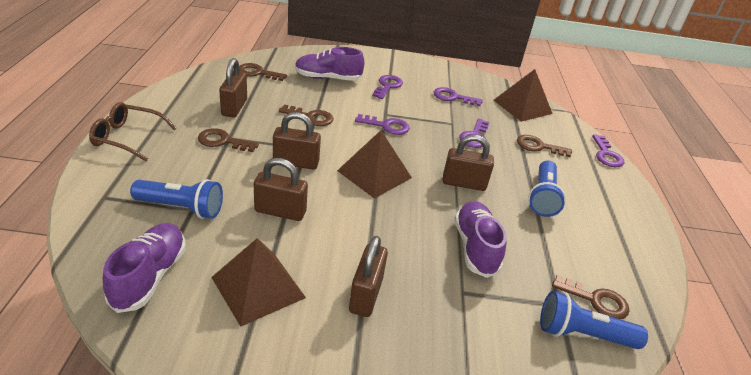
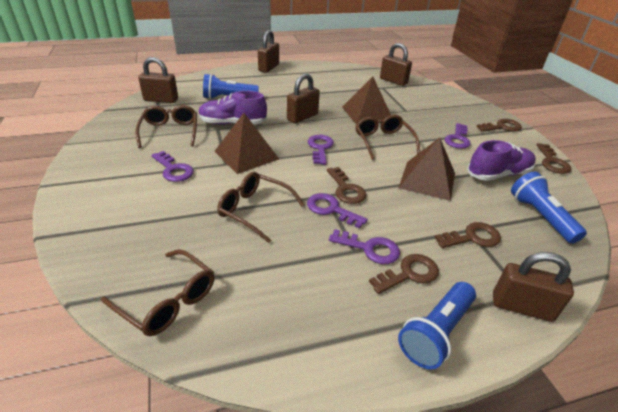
brown glasses: [89,102,177,161] = 1 -> [101,249,215,336] [136,105,197,148] [217,172,304,243] [355,115,420,160] = 4
purple shoe: [103,223,186,313] [295,47,365,81] [454,201,507,278] = 3 -> [198,91,267,124] [467,140,536,181] = 2

